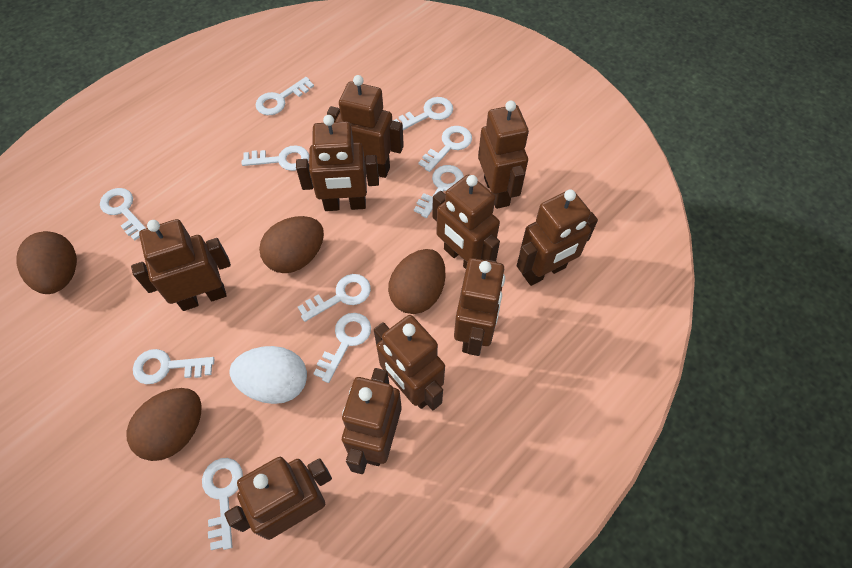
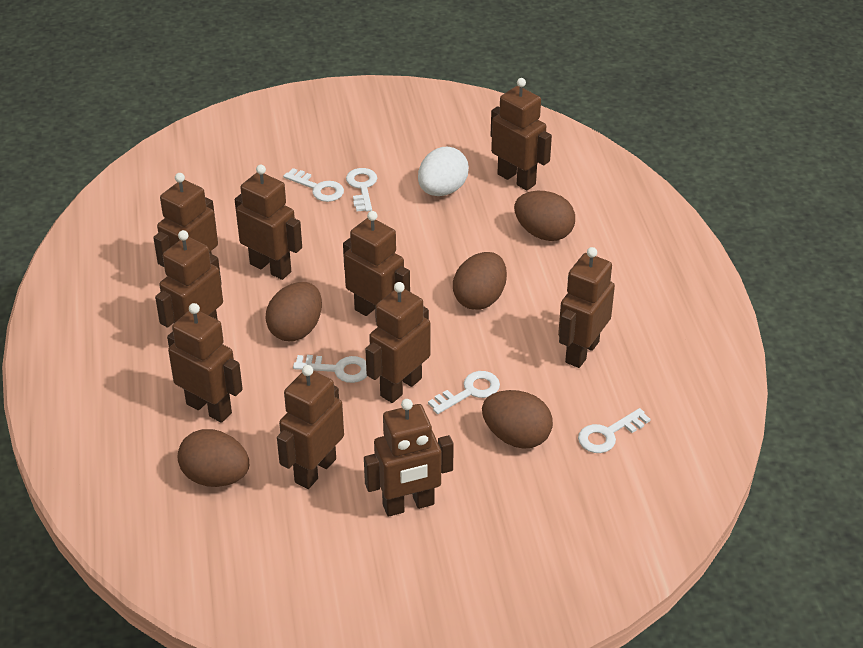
brown egg: [16,231,77,294] [126,388,201,461] [259,216,324,273] [388,249,446,314] = 4 -> [177,429,249,487] [265,282,322,341] [453,252,507,310] [482,390,553,449] [514,191,575,241] = 5
white key: [100,188,146,241] [133,349,214,384] [202,458,243,550] [242,145,309,171] [255,77,314,115] [298,274,371,322] [313,313,371,383] [393,97,453,130] [414,165,464,218] [418,126,472,172] = 10 -> [283,168,344,202] [293,355,367,383] [346,168,377,212] [428,371,500,414] [578,408,651,453] = 5

